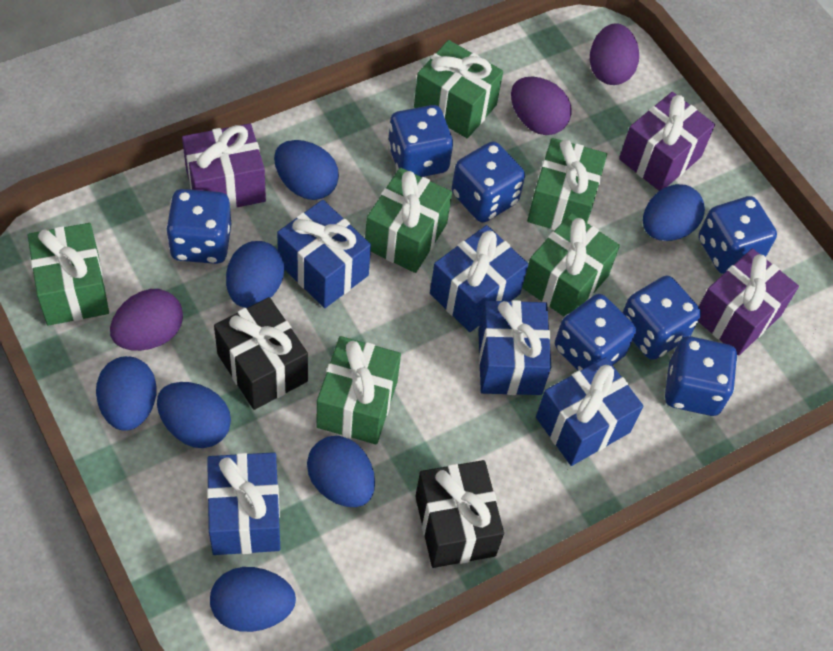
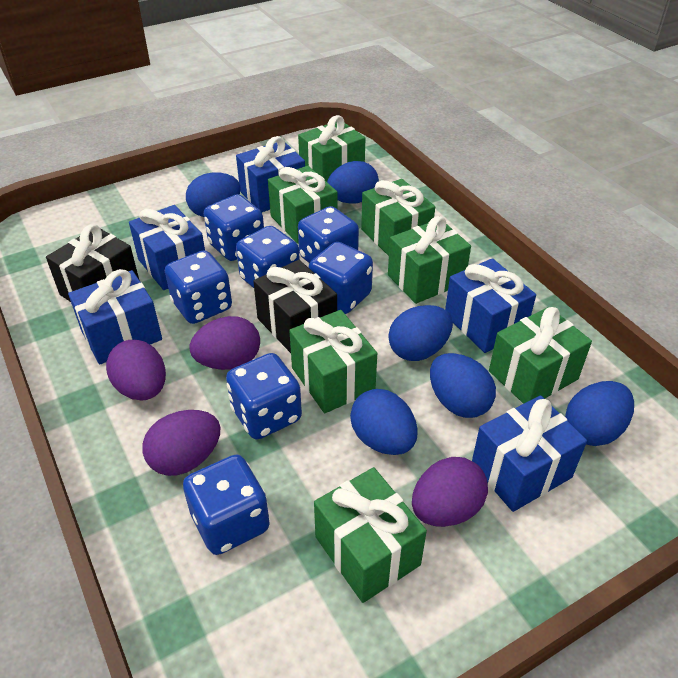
blue egg: [96,356,157,431] [157,382,231,448] [210,567,296,632] [226,241,284,308] [274,140,339,200] [307,436,375,507] [643,184,705,241] = 7 -> [186,172,241,217] [327,161,379,204] [350,389,418,455] [388,305,453,361] [430,353,496,418] [565,381,634,446] = 6
green gift: [28,223,109,326] [316,336,401,445] [365,167,452,273] [414,40,503,138] [522,213,620,317] [527,138,607,230] = 6 -> [268,166,337,244] [289,310,377,413] [298,115,366,182] [314,467,427,603] [361,179,435,256] [388,216,471,304] [489,307,592,404] = 7
purple egg: [110,289,183,351] [511,77,572,135] [590,23,639,85] = 3 -> [106,340,166,401] [142,410,221,476] [189,316,260,370] [412,457,488,527] = 4
purple gift: [182,123,266,209] [619,92,715,191] [698,248,799,356] = 3 -> none = 0

